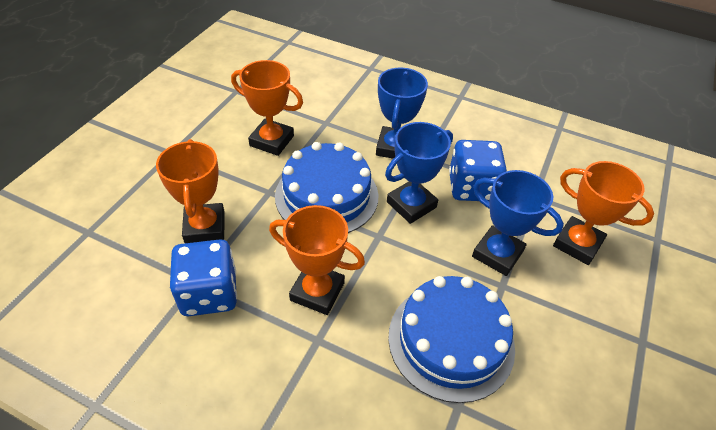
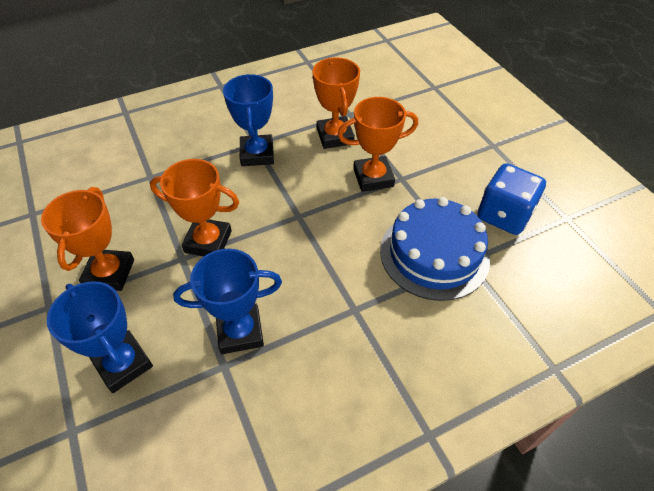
blue cake: [275,142,378,233] [388,276,515,403] = 2 -> [380,197,490,301] = 1
blue dice: [170,239,237,316] [449,140,507,202] = 2 -> [477,163,546,235] = 1

